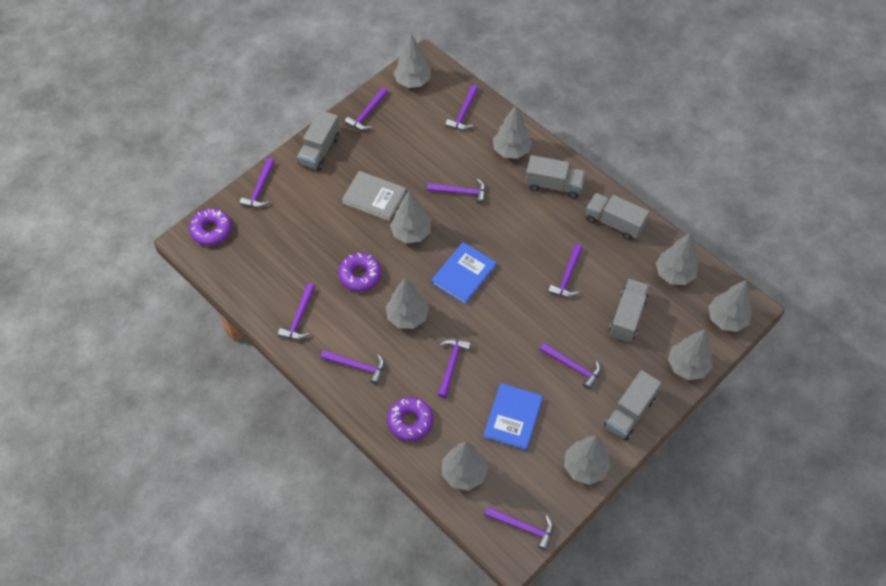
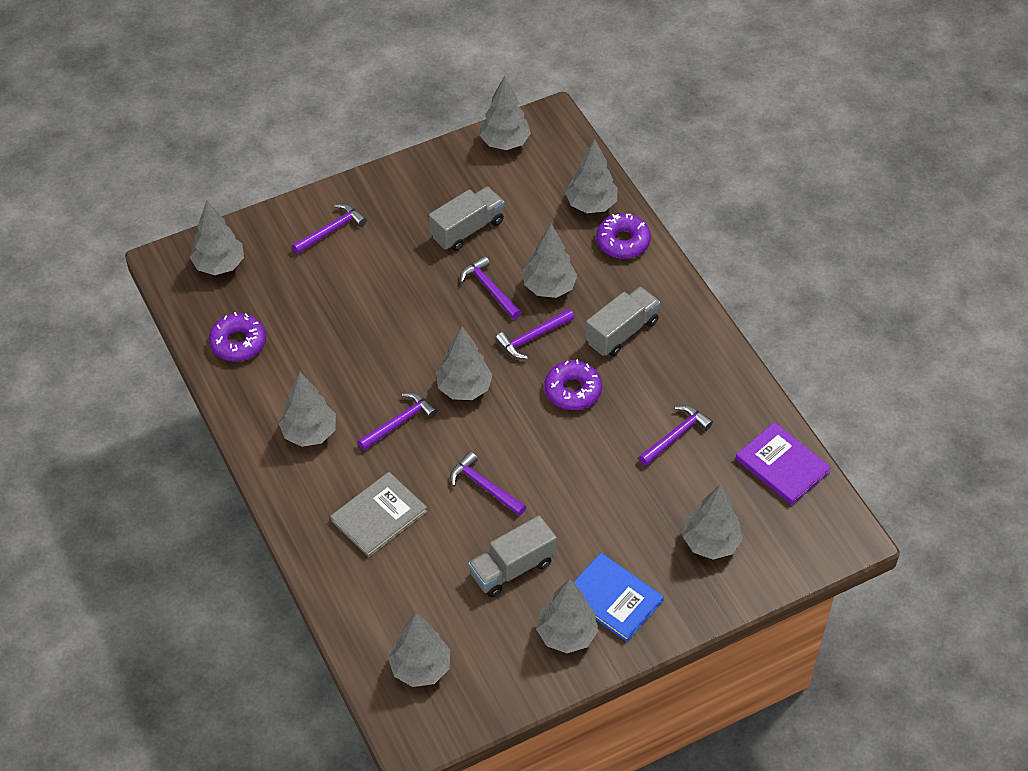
blue book: [431,242,497,304] [483,383,543,451] = 2 -> [573,553,664,642] = 1
grey truck: [297,110,340,171] [525,155,586,199] [586,193,649,240] [604,370,662,440] [609,279,650,342] = 5 -> [429,186,505,251] [468,515,557,597] [585,287,660,357] = 3
purple book: none = 0 -> [736,422,831,505] = 1
purple hammer: [240,158,275,208] [278,283,315,340] [321,350,384,385] [344,87,388,131] [427,178,486,204] [438,339,471,398] [445,85,478,130] [484,507,553,550] [540,343,601,390] [548,244,583,297] = 10 -> [292,204,367,254] [357,393,437,451] [450,452,526,516] [460,256,521,319] [495,309,574,359] [639,405,713,466] = 6

